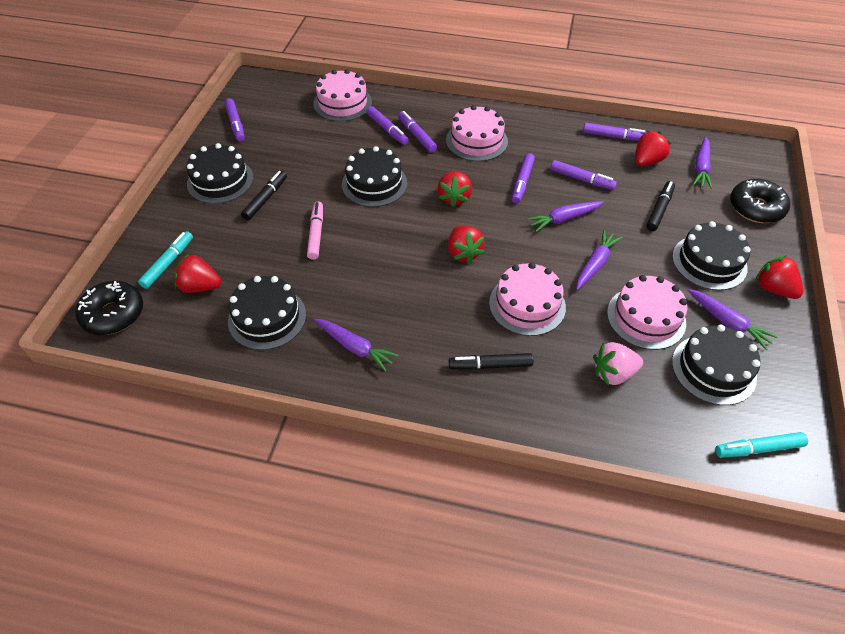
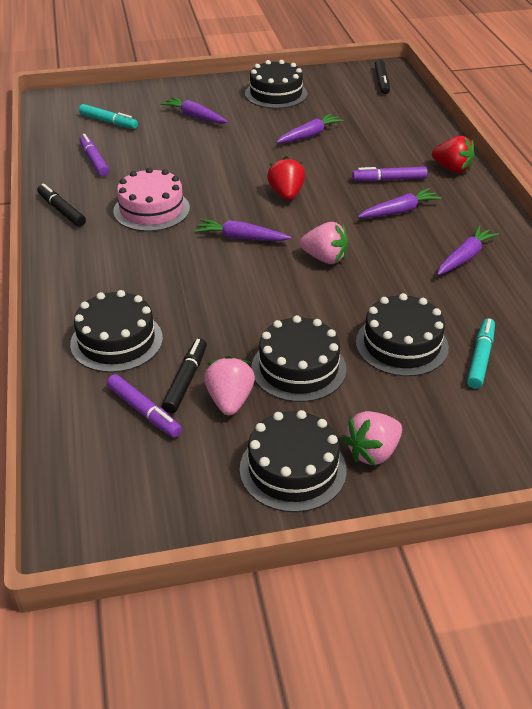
black donut: [75,281,143,335] [730,179,790,223] = 2 -> none = 0
pink cake: [313,69,372,121] [446,105,508,161] [489,262,566,336] [607,275,687,350] = 4 -> [113,168,190,232] = 1
pink marker: [307,202,323,260] = 1 -> none = 0
pink strawberry: [593,342,643,386] = 1 -> [204,356,255,415] [300,222,348,264] [343,411,402,466] = 3
purple marker: [225,98,245,141] [366,106,409,145] [398,111,437,153] [512,153,535,203] [550,160,617,190] [583,123,646,141] = 6 -> [79,134,109,176] [107,374,182,438] [352,166,427,181] = 3
red strawberry: [174,254,221,293] [438,171,472,207] [448,225,484,264] [635,131,671,167] [756,255,803,299] = 5 -> [267,156,305,200] [432,136,475,173] = 2

